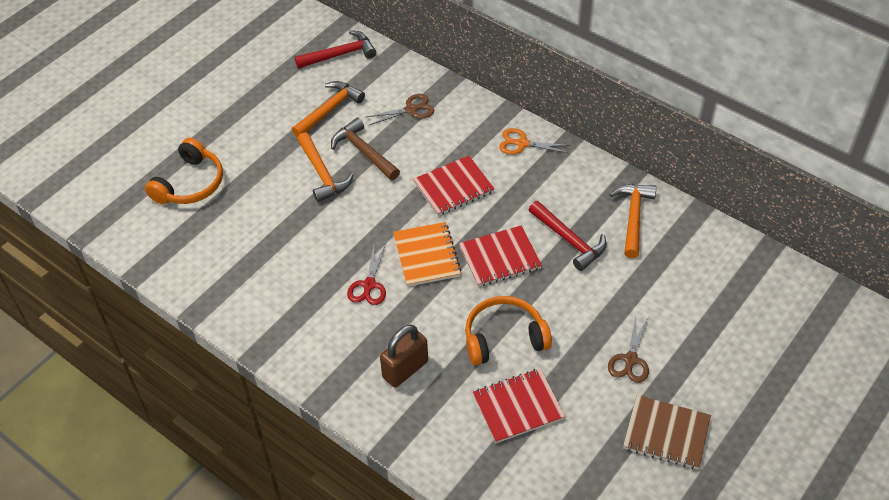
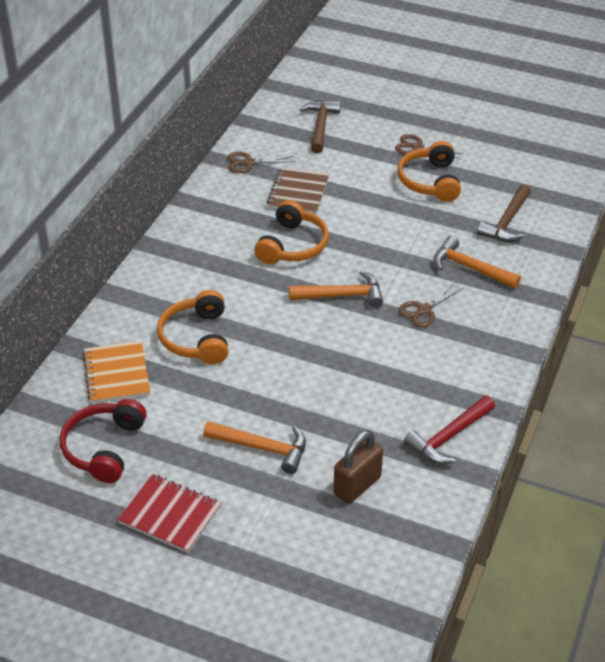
brown hammer: [331,118,400,180] = 1 -> [300,101,341,154] [477,184,531,242] = 2
brown scissors: [366,94,434,126] [608,316,649,383] = 2 -> [227,152,296,173] [395,134,464,159] [398,282,464,327] = 3
orange headphones: [145,138,223,204] [465,296,552,365] = 2 -> [157,290,229,364] [254,200,329,264] [397,141,461,202] = 3
orange scissors: [499,128,571,155] = 1 -> none = 0
red hammer: [295,30,376,69] [529,201,607,271] = 2 -> [404,395,495,464] = 1
red headphones: none = 0 -> [60,399,147,483] = 1
red notebook: [413,155,495,216] [459,225,542,287] [473,368,565,443] = 3 -> [118,474,221,553] = 1
red scissors: [347,244,386,305] = 1 -> none = 0

